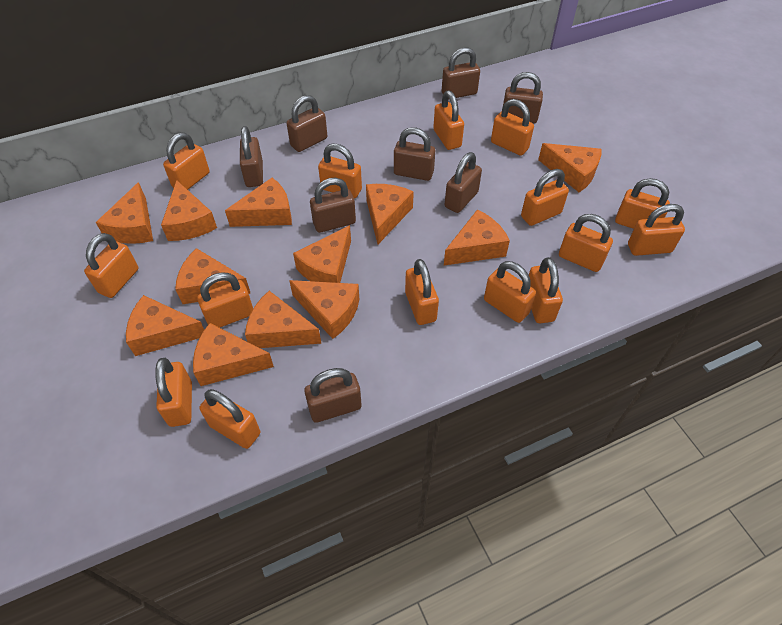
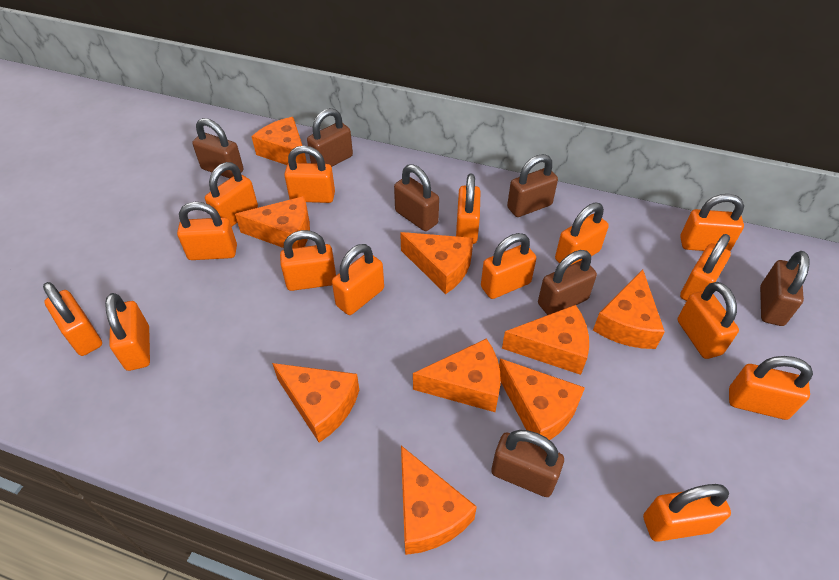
brown padlock: [240,126,263,187] [287,95,327,152] [304,368,362,423] [310,178,356,233] [394,128,435,181] [442,48,480,100] [445,152,482,213] [503,72,543,124] = 8 -> [192,118,243,178] [307,108,353,167] [394,164,439,231] [491,430,564,497] [507,154,558,217] [538,250,597,315] [760,251,810,326] = 7
orange cheese: [96,182,153,244] [126,295,204,356] [161,180,217,241] [175,248,251,304] [193,323,274,386] [225,178,292,227] [245,291,321,348] [289,280,359,339] [293,225,351,283] [366,184,414,244] [444,209,510,265] [538,143,602,192] = 12 -> [235,196,310,248] [251,117,307,165] [272,363,359,443] [400,232,473,294] [401,446,477,555] [413,338,501,412] [499,358,585,440] [502,305,589,375] [593,269,665,349] = 9

